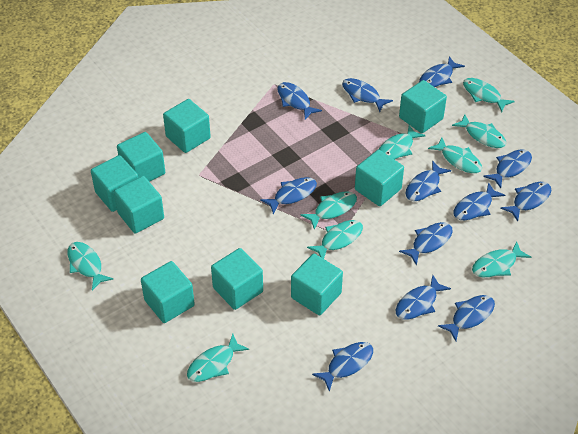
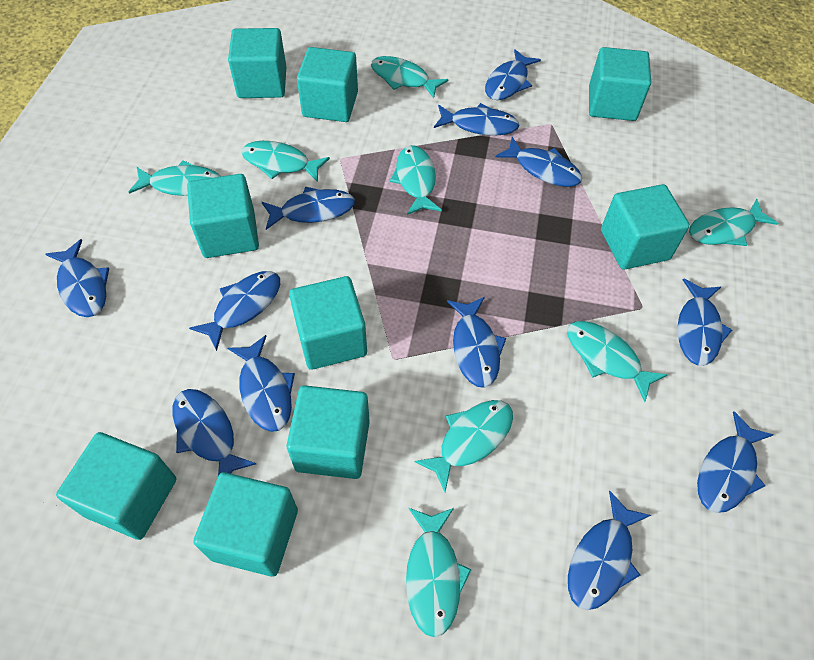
turquoise fish: [67,242,113,290] [187,334,249,382] [300,191,357,230] [307,220,363,259] [378,125,426,160] [428,137,482,173] [452,114,507,148] [463,78,515,112] [472,241,531,277] = 9 -> [129,160,221,196] [241,141,330,182] [371,56,449,98] [390,145,442,215] [406,508,472,637] [414,400,513,492] [567,321,667,402] [689,199,778,246] = 8

